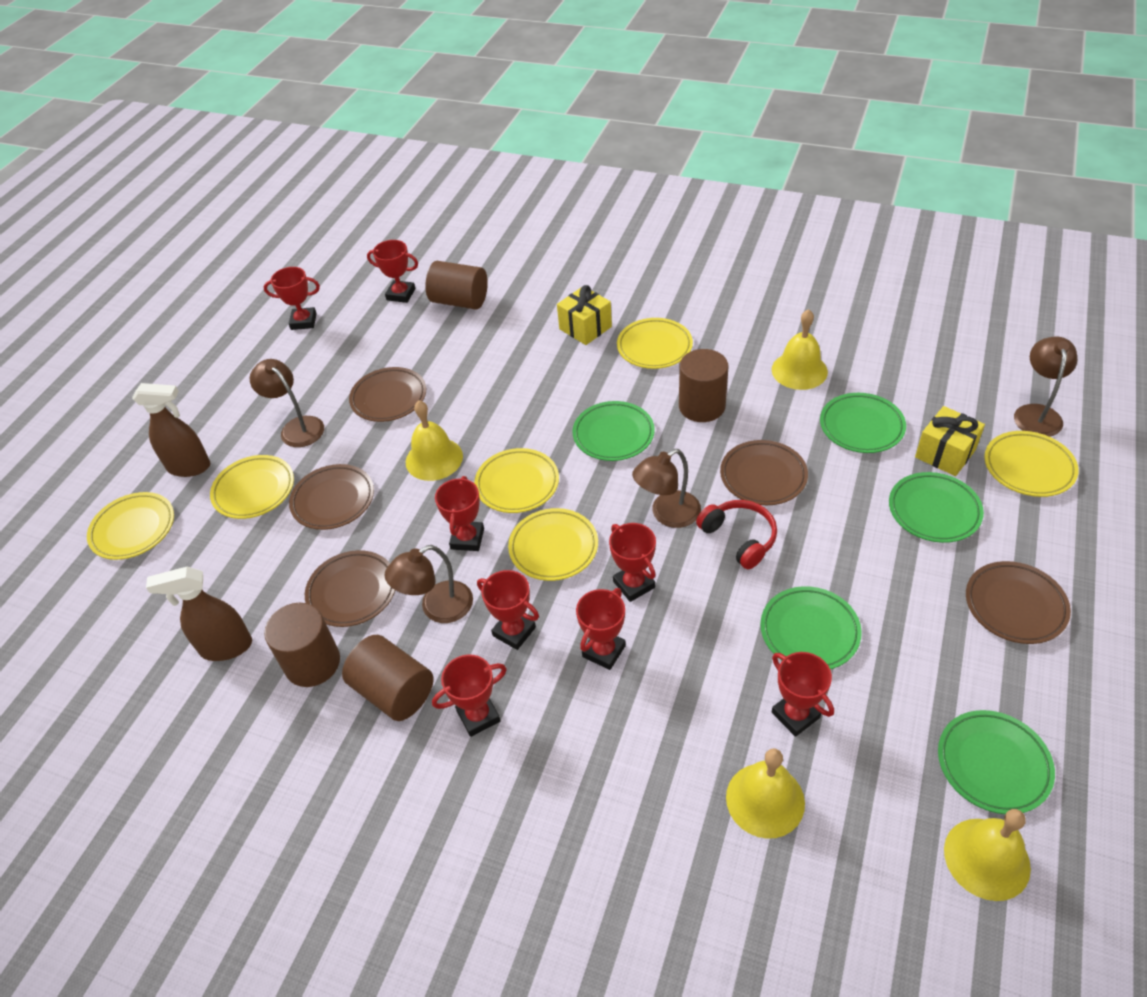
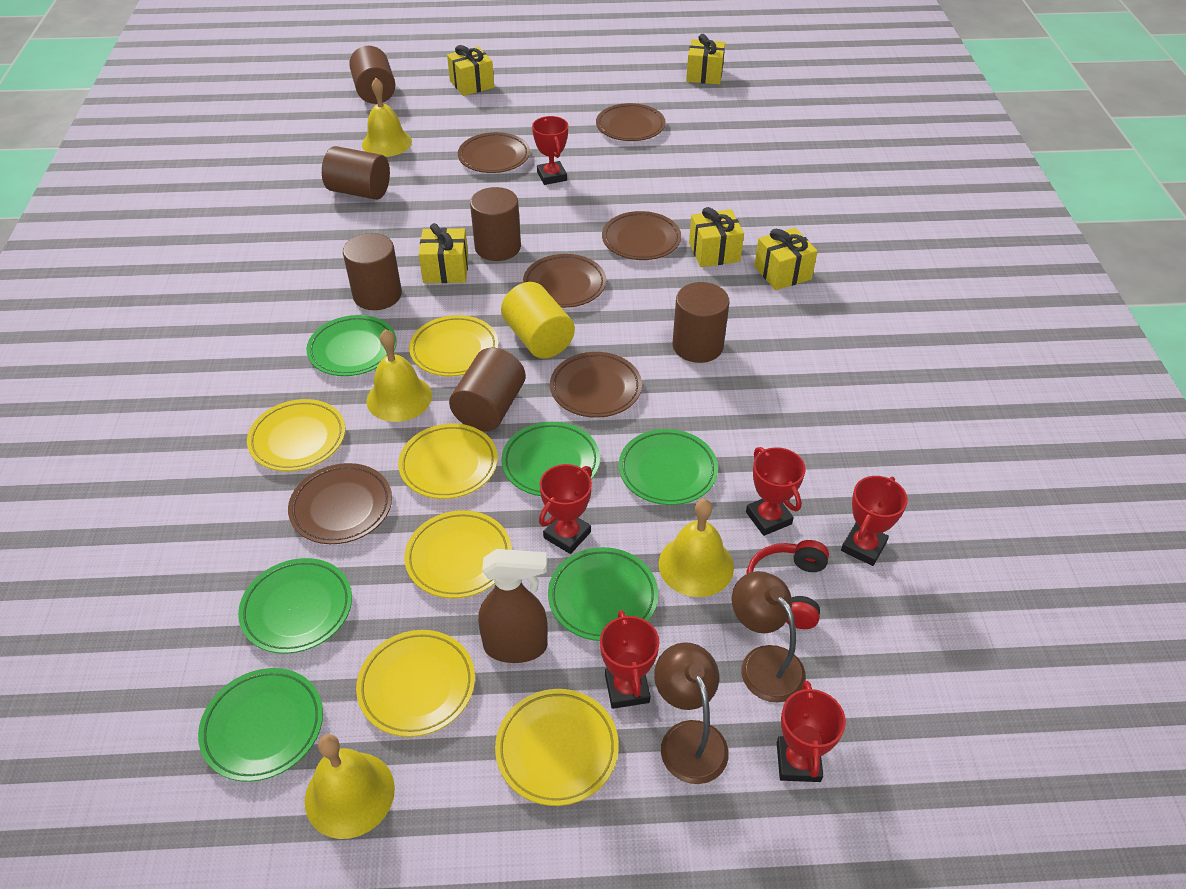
brown cylinder: [264,603,340,687] [342,635,434,721] [425,261,488,309] [679,349,728,422] = 4 -> [322,146,390,200] [343,233,402,310] [349,46,395,104] [449,348,526,432] [470,187,521,261] [673,282,729,363] = 6
brown lamp: [250,359,324,447] [384,545,473,623] [632,449,701,528] [1014,336,1077,437] = 4 -> [654,642,729,784] [732,571,806,703] = 2
brown plate: [289,464,374,530] [305,550,395,627] [349,367,426,422] [720,440,808,505] [966,561,1071,644] = 5 -> [288,463,392,544] [458,132,530,173] [523,254,606,308] [550,352,642,418] [596,103,665,141] [602,211,681,260] = 6
brown spray bottle: [132,383,210,477] [146,567,252,661] = 2 -> [478,549,547,663] = 1
green plate: [573,401,655,461] [760,586,862,669] [820,393,906,453] [889,472,984,543] [938,710,1055,814] = 5 -> [198,668,323,782] [238,558,352,654] [306,315,397,376] [501,422,600,496] [548,547,658,641] [619,429,718,505] = 6
red trophy: [264,267,320,330] [367,240,418,303] [432,655,507,737] [435,476,484,551] [477,570,539,650] [576,588,626,670] [609,523,656,602] [772,652,834,737] = 8 -> [532,116,568,185] [539,464,592,554] [600,610,659,709] [746,447,806,536] [777,681,846,782] [841,476,908,566] = 6
yellow cylinder: none = 0 -> [501,282,575,358] = 1
yellow gift: [557,285,612,345] [915,406,985,476] = 2 -> [419,223,469,283] [447,45,494,96] [686,34,725,85] [689,207,744,267] [754,228,818,290] = 5

